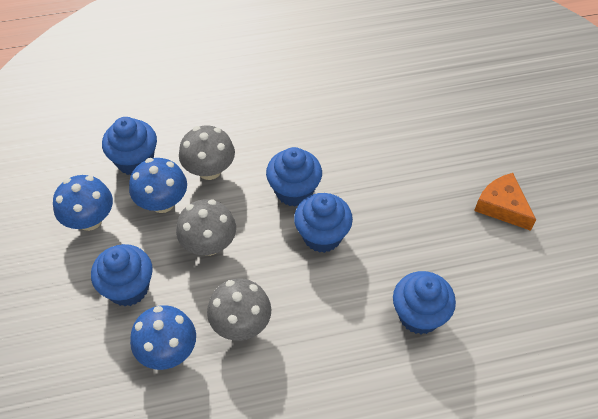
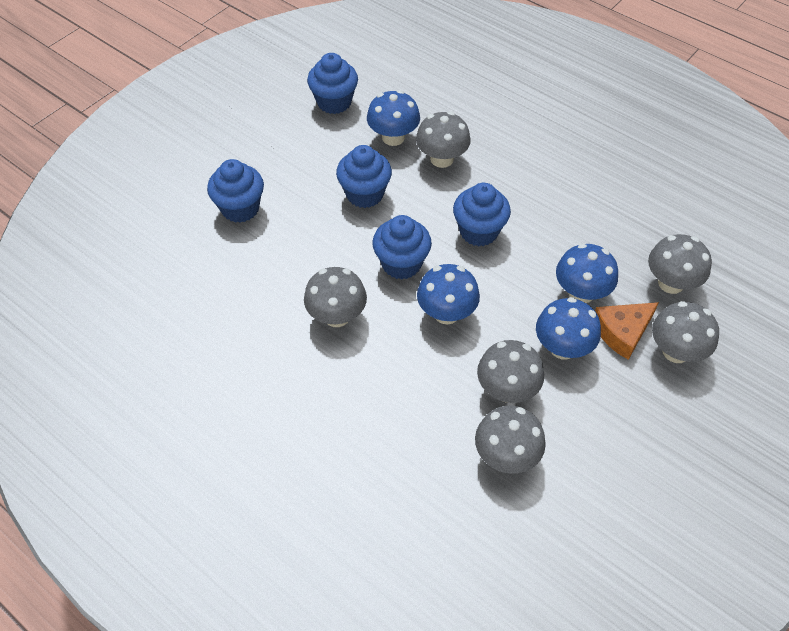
blue mushroom: [53,175,113,231] [129,158,187,213] [130,305,196,370] = 3 -> [367,90,420,146] [417,264,480,324] [536,297,601,359] [556,243,618,303] = 4
grey mushroom: [176,199,236,256] [179,125,235,180] [207,278,271,341] = 3 -> [304,267,367,327] [416,111,471,168] [475,406,546,474] [477,340,544,403] [648,234,712,294] [652,301,719,363] = 6

